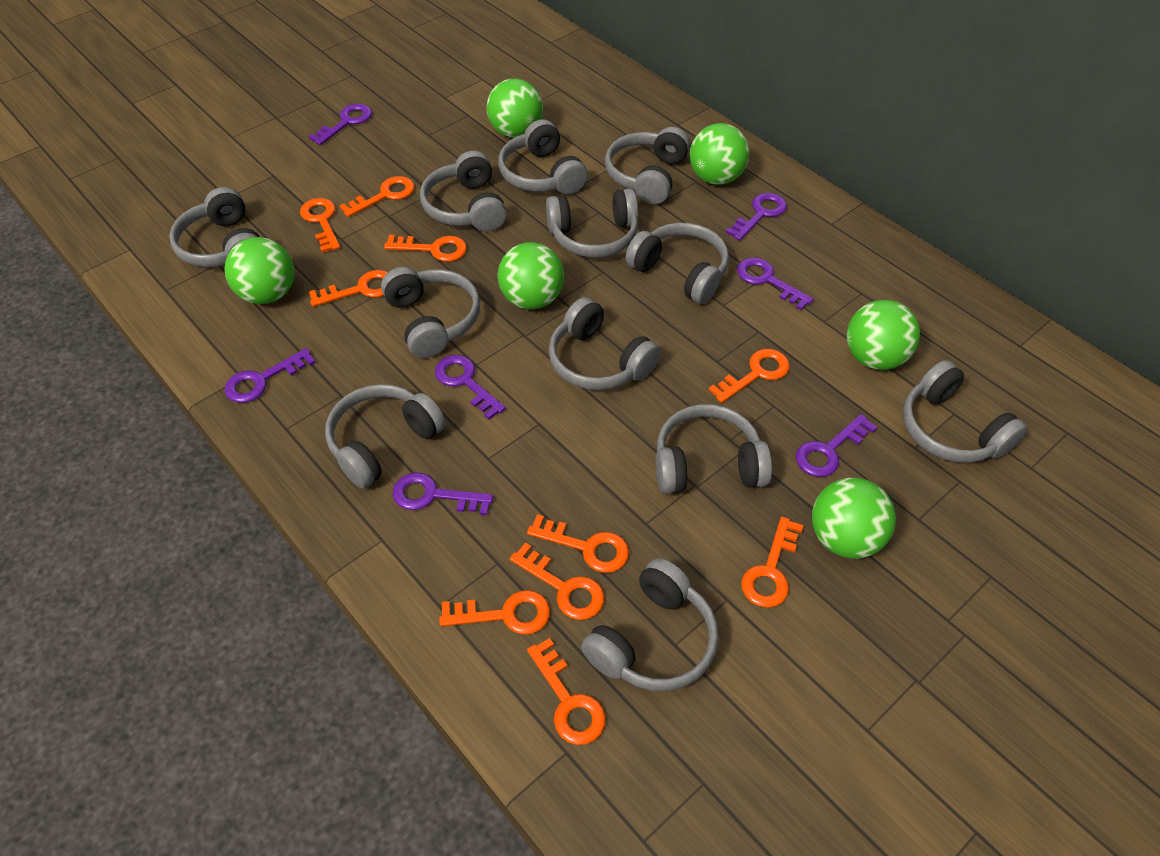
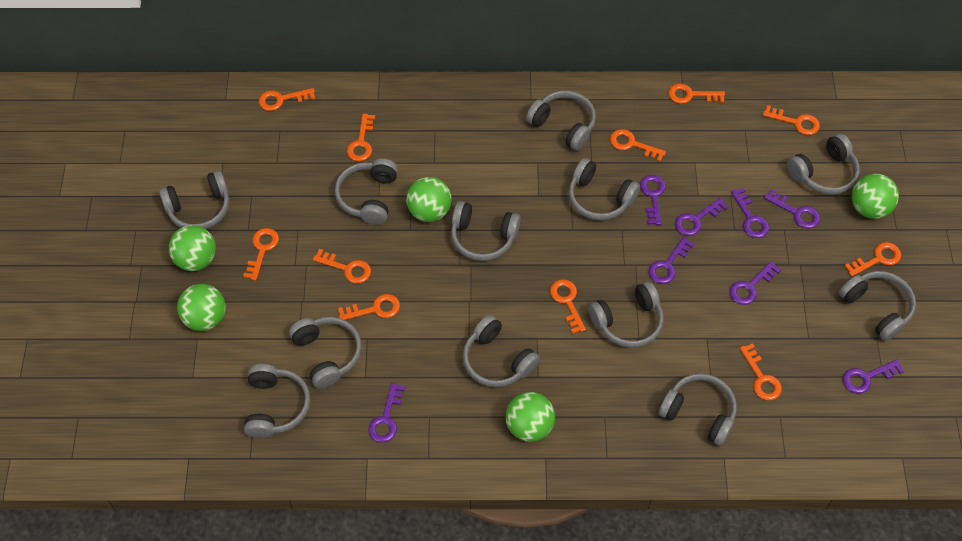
green ball: [225,237,294,304] [487,79,543,138] [498,242,564,309] [690,123,750,185] [812,478,896,559] [847,300,920,370] = 6 -> [169,225,216,271] [177,284,226,331] [406,177,452,222] [505,392,555,442] [852,174,899,219] = 5
orange key: [300,198,340,253] [309,270,388,307] [340,176,415,217] [384,235,467,262] [439,590,550,635] [510,542,604,620] [527,514,629,573] [527,638,606,745] [708,349,790,403] [741,517,803,608] = 10 -> [243,228,279,281] [259,88,315,111] [313,249,371,283] [338,294,400,320] [347,114,375,161] [550,279,586,334] [610,129,666,162] [668,84,725,104] [739,343,782,400] [763,105,820,135] [845,242,901,277] = 11
purple key: [225,348,316,403] [309,104,372,145] [393,472,493,515] [435,355,506,420] [725,193,787,241] [737,258,814,310] [796,414,877,477] = 7 -> [368,383,405,442] [640,175,666,225] [648,237,695,284] [675,198,728,236] [730,261,781,305] [731,188,769,238] [764,189,820,229] [843,359,904,394] = 8

